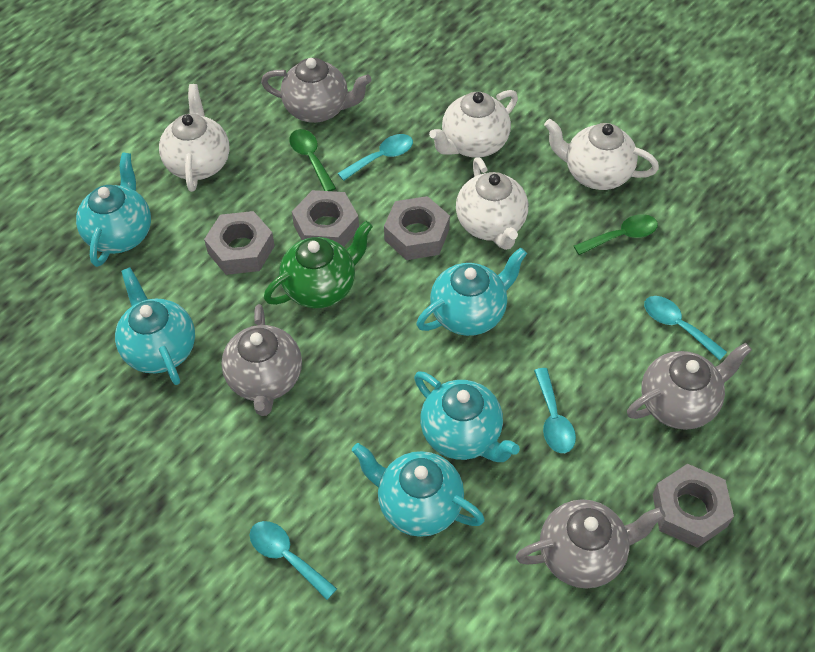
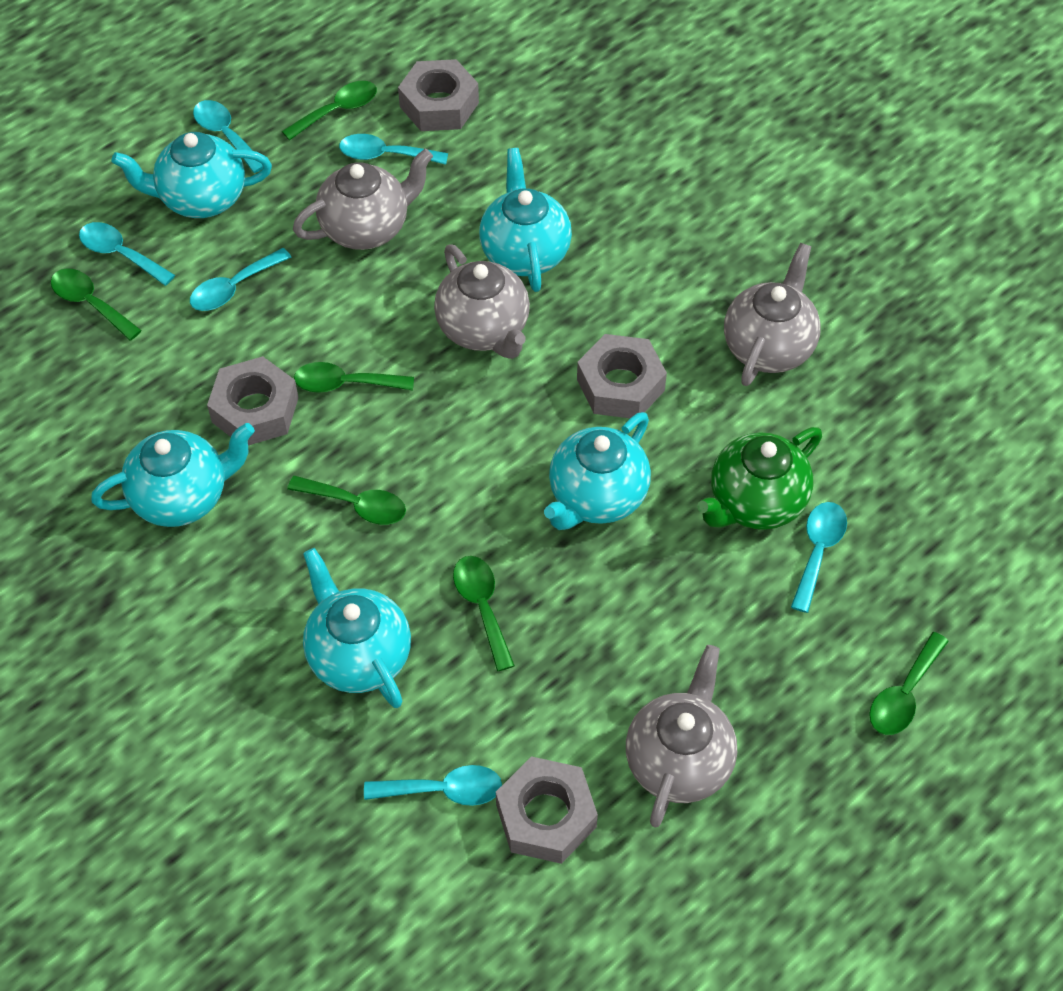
green spoon: [289,129,336,191] [574,214,658,255] = 2 -> [51,268,142,340] [282,81,377,140] [287,476,406,525] [294,362,414,393] [453,556,515,671] [869,632,949,735] = 6
turquoise spoon: [250,521,337,600] [338,134,413,181] [534,368,576,453] [644,296,727,360] = 4 -> [79,222,175,286] [190,248,292,311] [193,100,263,173] [339,134,448,165] [364,765,502,806] [791,502,847,613] = 6
white teapot: [159,84,230,192] [429,90,518,158] [456,157,528,250] [544,119,659,190] = 4 -> none = 0

